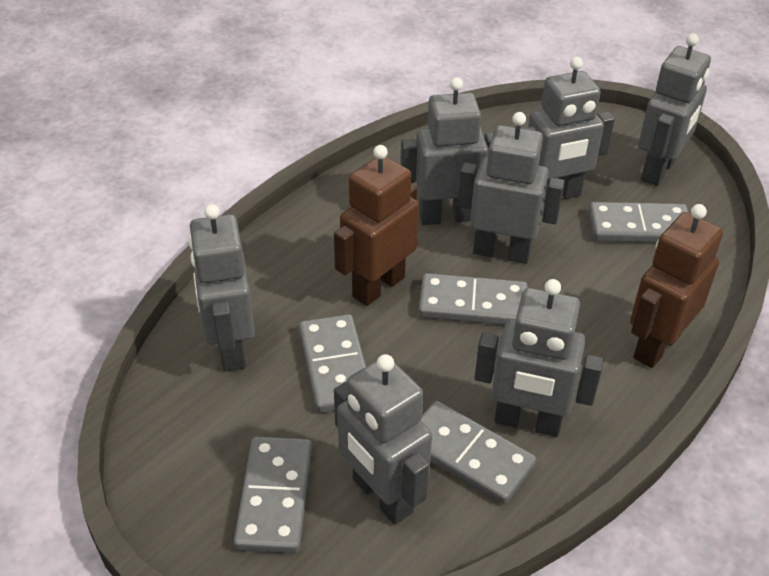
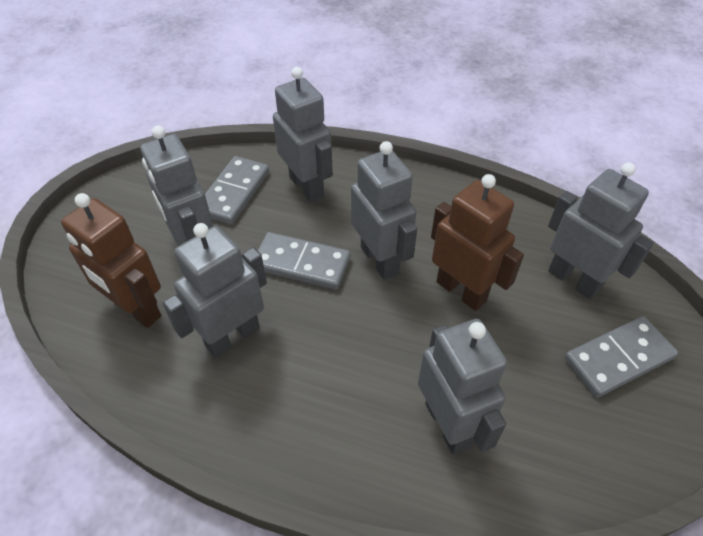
grey domino: [234,437,312,554] [299,314,366,413] [418,273,528,325] [421,401,537,504] [589,202,688,243] = 5 -> [205,156,269,224] [258,232,350,290] [564,316,678,398] = 3
grey robot: [188,204,255,371] [334,354,432,525] [400,77,493,225] [457,112,565,264] [475,279,604,437] [522,57,615,204] [638,34,711,186] = 7 -> [140,126,213,245] [163,223,267,358] [273,67,333,203] [351,141,417,280] [418,319,507,455] [548,162,653,300] = 6

